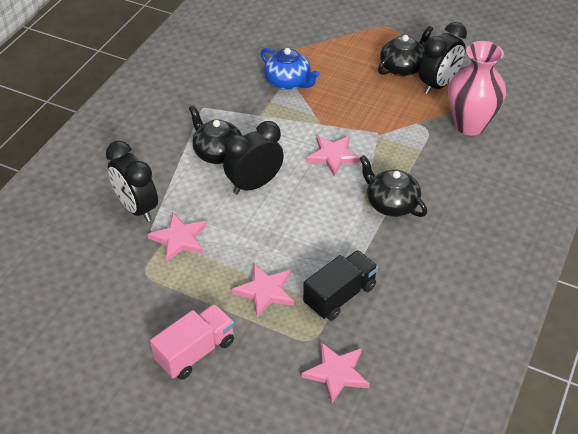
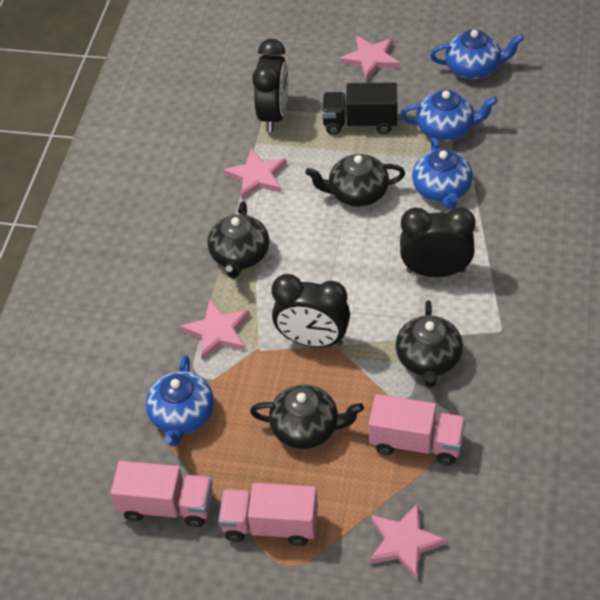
black teapot: [189,105,242,164] [359,155,427,217] [378,26,433,76] = 3 -> [208,201,269,278] [250,385,364,449] [305,154,405,207] [396,300,463,388] = 4
blue teapot: [261,48,320,90] = 1 -> [146,355,214,447] [400,90,498,141] [412,138,473,209] [430,30,524,79] = 4
pink truck: [150,304,234,380] = 1 -> [110,461,213,527] [218,483,318,546] [369,394,466,465] = 3
pink vase: [448,41,506,135] = 1 -> none = 0

